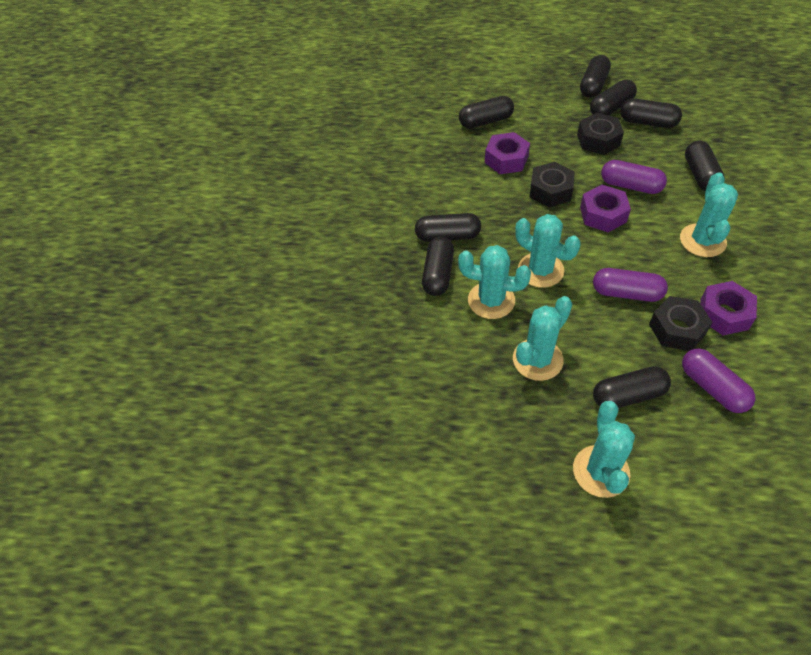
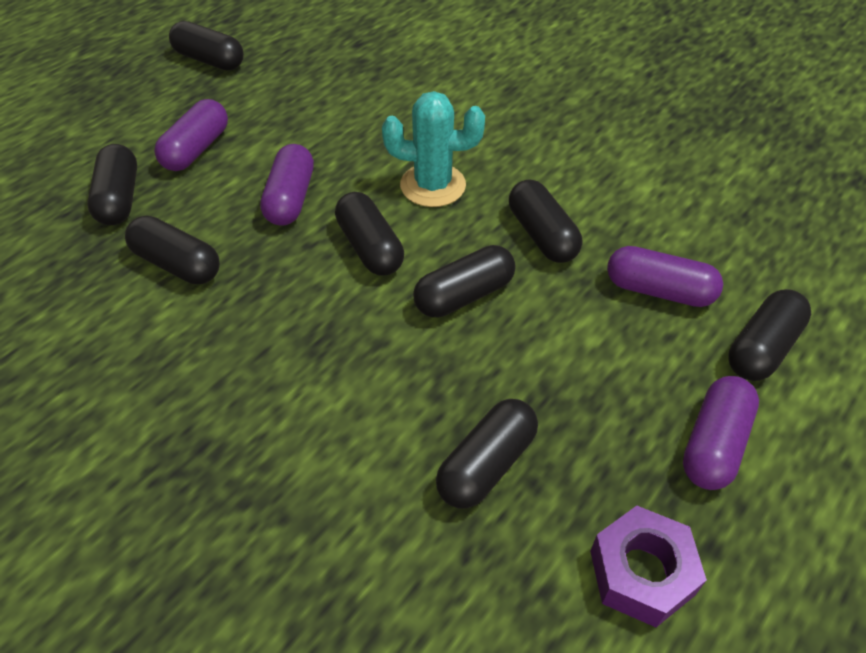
black nut: [530,162,575,207] [577,113,624,155] [649,296,713,351] = 3 -> none = 0
purple capsule: [593,268,668,302] [601,160,667,194] [682,349,756,413] = 3 -> [154,99,228,171] [260,144,314,226] [607,246,723,307] [683,376,759,490] = 4
purple nut: [485,132,530,174] [580,185,631,232] [700,281,757,335] = 3 -> [590,506,707,627] = 1
turquoise cactus: [458,245,531,319] [513,296,572,381] [515,214,581,288] [573,401,635,498] [680,172,738,257] = 5 -> [382,91,485,207] = 1

